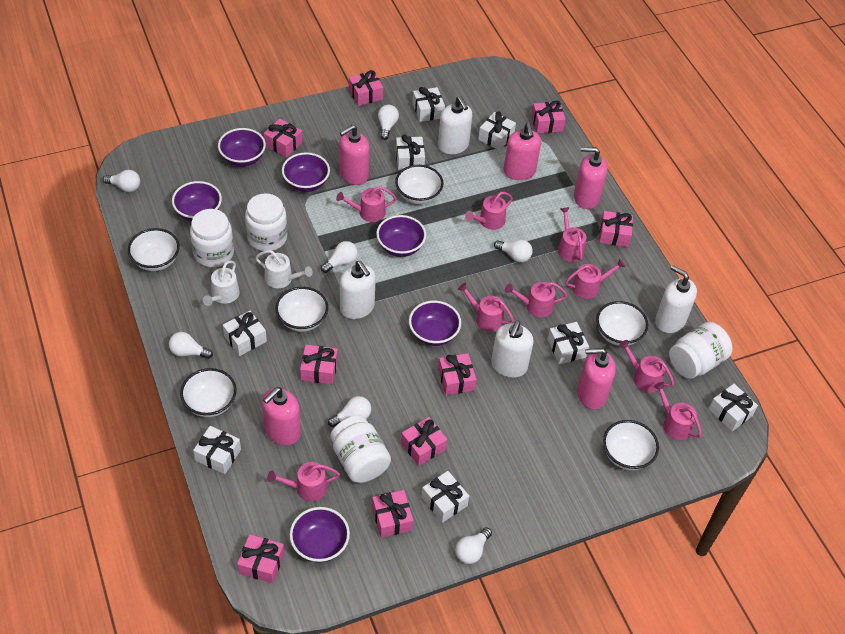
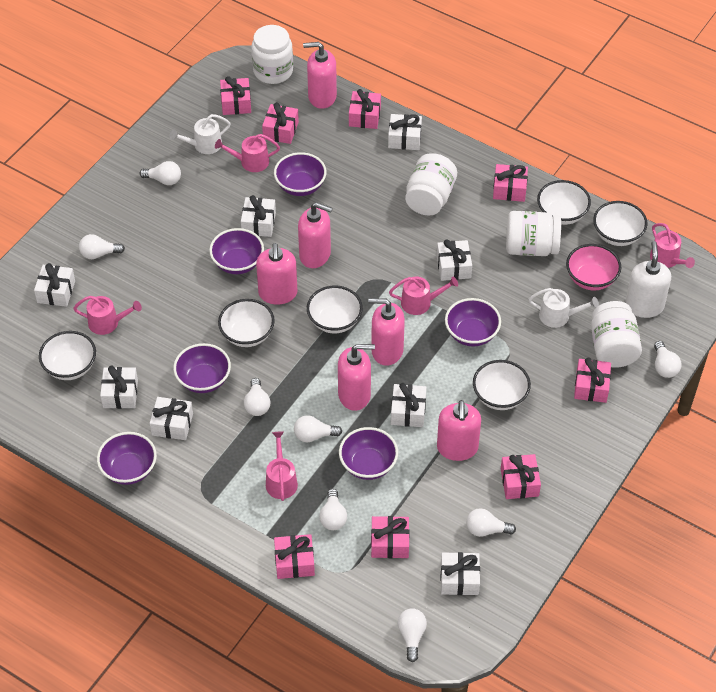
pink bowl: none = 0 -> [566,244,621,290] = 1
pink gift: [237,534,284,583] [263,119,302,158] [300,345,338,384] [349,70,383,106] [372,490,413,538] [401,417,447,466] [438,353,476,395] [531,100,566,133] [599,211,633,247] = 9 -> [220,76,251,115] [262,102,299,144] [274,534,315,579] [349,89,381,129] [371,516,410,558] [493,164,528,202] [501,454,541,499] [574,358,611,403] = 8
pink soap dispenser: [262,387,301,446] [339,125,370,185] [503,123,541,180] [574,147,607,209] [577,348,616,409] = 5 -> [256,243,297,305] [298,202,333,268] [303,42,337,109] [338,344,375,411] [368,298,405,366] [437,400,481,461] = 6
pink watering can: [267,462,340,501] [336,186,397,222] [458,283,514,332] [465,192,513,230] [505,282,568,317] [558,207,586,262] [565,259,625,299] [619,340,674,393] [653,382,702,440] = 9 -> [73,296,142,335] [215,134,280,172] [266,431,298,501] [389,277,458,315] [650,223,695,268] = 5
white light bulb: [103,170,140,192] [169,332,213,359] [321,241,358,273] [328,396,371,427] [378,105,399,140] [455,527,492,564] [494,240,533,262] = 7 -> [79,234,125,259] [140,161,181,185] [244,378,270,416] [294,415,342,442] [319,489,347,530] [398,608,427,662] [466,508,516,537] [654,341,681,378] = 8
white soap dispenser: [340,261,376,319] [438,96,473,154] [491,321,534,378] [655,265,697,333] = 4 -> [625,241,671,318] = 1

